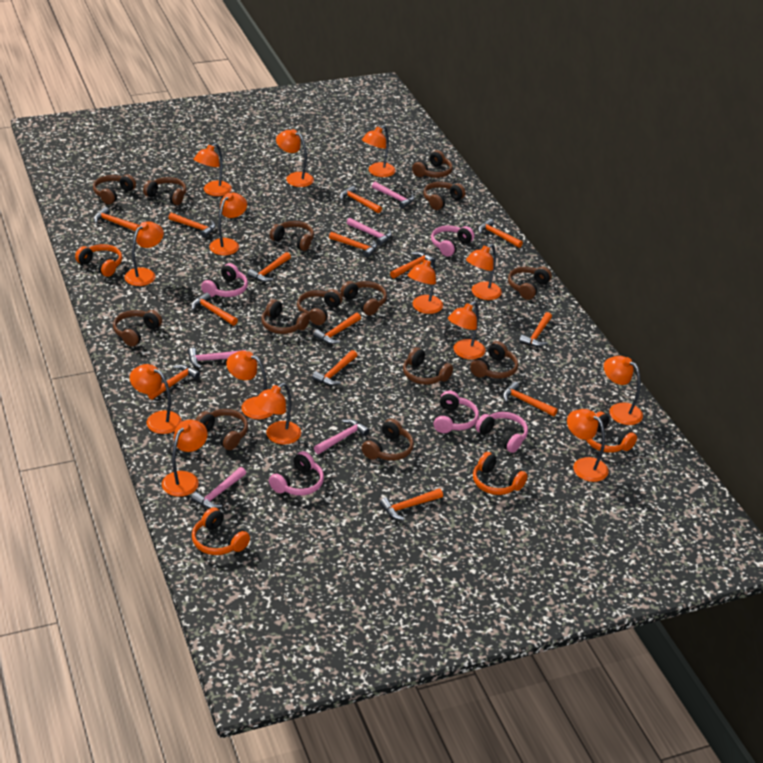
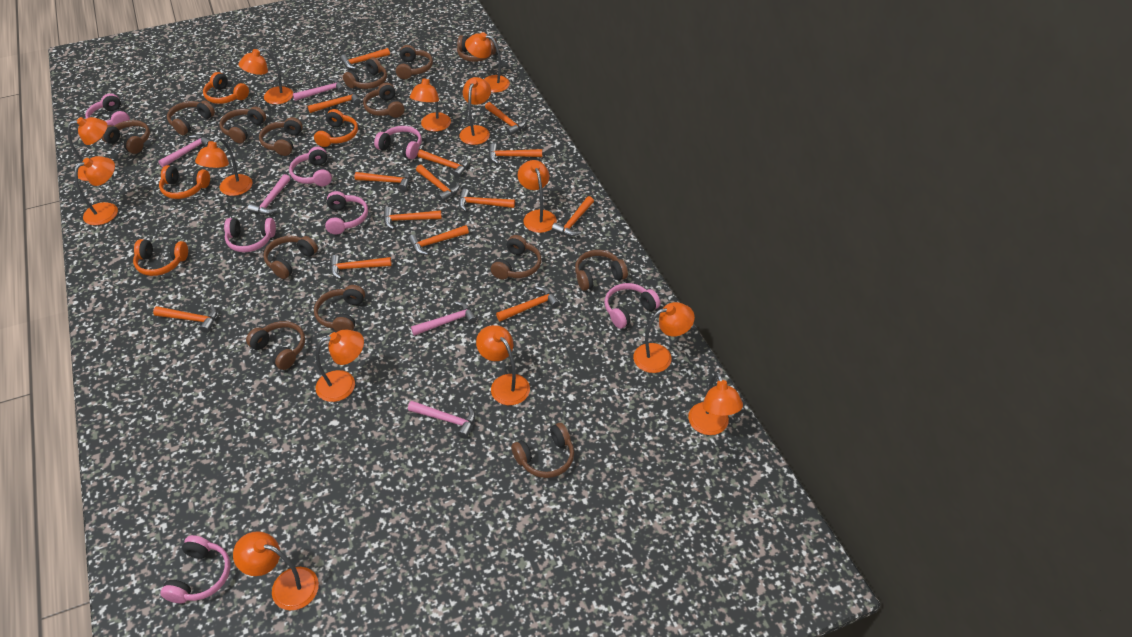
orange lamp: [124,221,164,286] [130,364,182,434] [162,419,208,497] [194,143,232,196] [209,192,247,255] [226,351,273,419] [254,383,301,445] [276,129,314,187] [362,125,396,177] [408,257,443,314] [448,301,485,360] [466,244,502,300] [567,409,609,482] [604,356,643,425] = 14 -> [67,117,107,181] [74,156,118,225] [195,138,252,196] [233,531,319,610] [239,48,293,104] [316,330,364,402] [410,75,451,132] [459,77,491,145] [465,32,510,93] [476,325,530,405] [518,160,557,233] [633,302,695,373] [688,373,743,435] = 13
pink headphones: [201,263,248,297] [269,451,324,495] [431,225,474,257] [433,391,479,433] [475,412,528,453] = 5 -> [85,93,130,126] [160,535,230,603] [224,218,276,252] [289,147,332,186] [325,191,368,234] [374,126,422,159] [605,283,660,329] = 7

